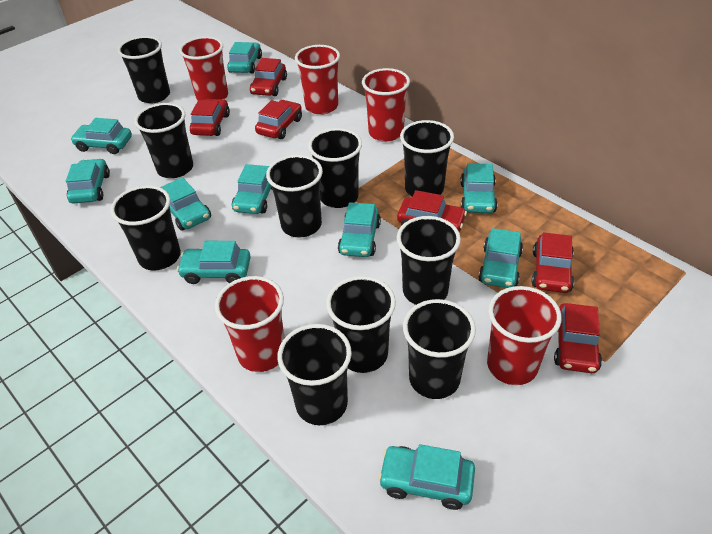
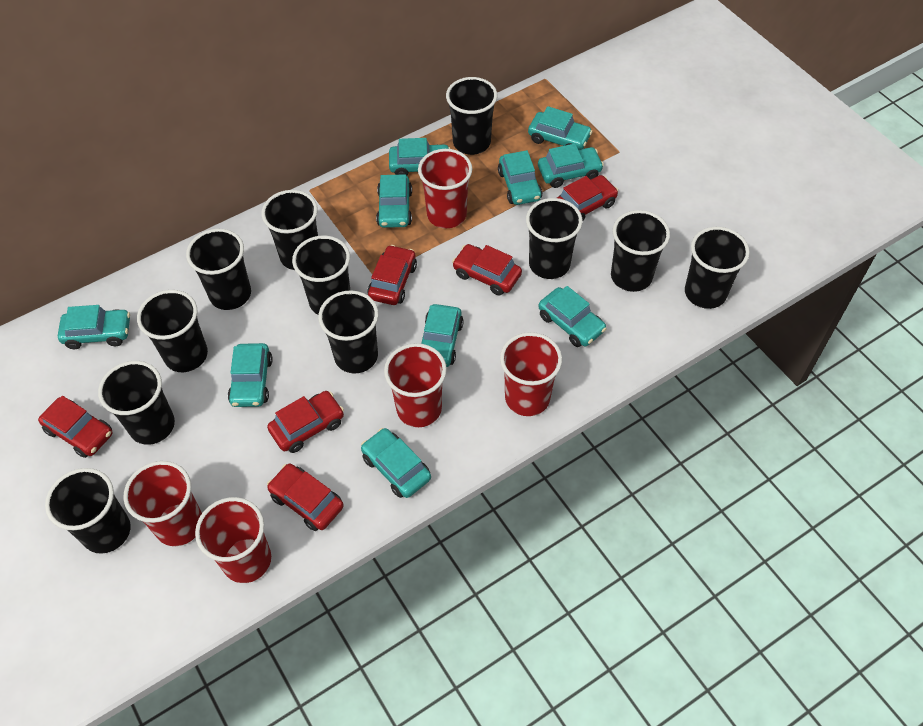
black cup: [110,185,181,271] [118,36,170,103] [134,103,193,178] [266,155,323,238] [278,324,352,425] [308,128,362,208] [326,276,396,373] [397,216,461,305] [400,120,454,197] [403,299,476,399] = 10 -> [45,468,131,554] [98,361,175,445] [137,290,208,372] [186,229,251,310] [262,190,318,270] [292,235,350,315] [318,290,379,373] [446,77,497,155] [526,198,583,279] [611,210,670,292] [685,227,750,309] = 11

